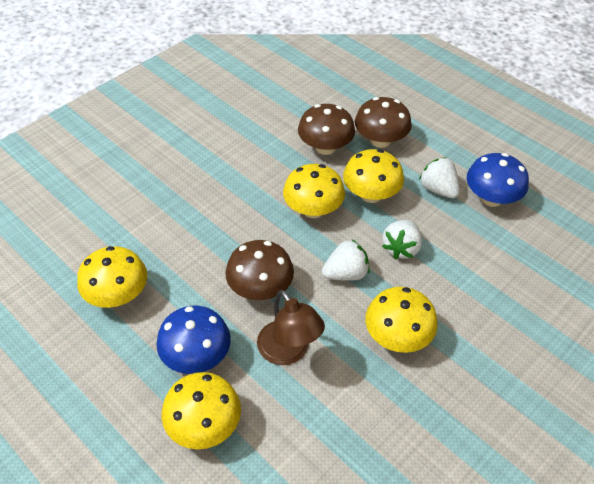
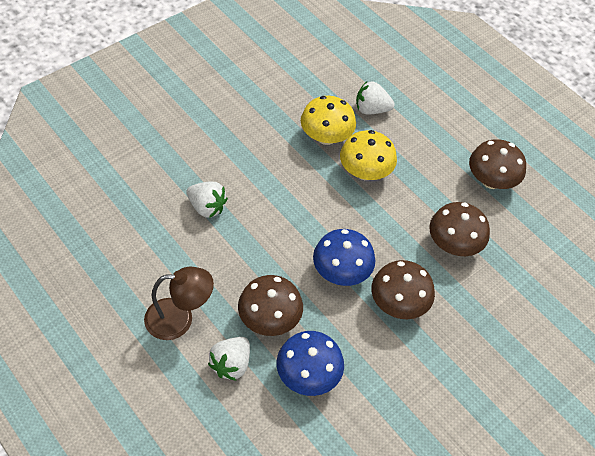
brown mushroom: [225,240,294,300] [298,104,355,155] [355,97,412,148] = 3 -> [238,275,303,336] [371,260,435,319] [429,202,490,256] [469,139,526,189] = 4
yellow mushroom: [77,246,147,308] [162,372,241,449] [283,164,345,218] [343,149,404,203] [365,287,438,353] = 5 -> [301,96,356,145] [340,130,397,180] = 2

